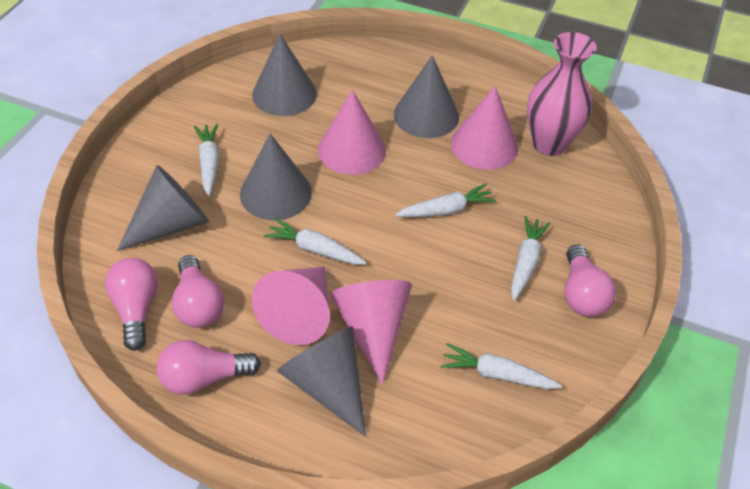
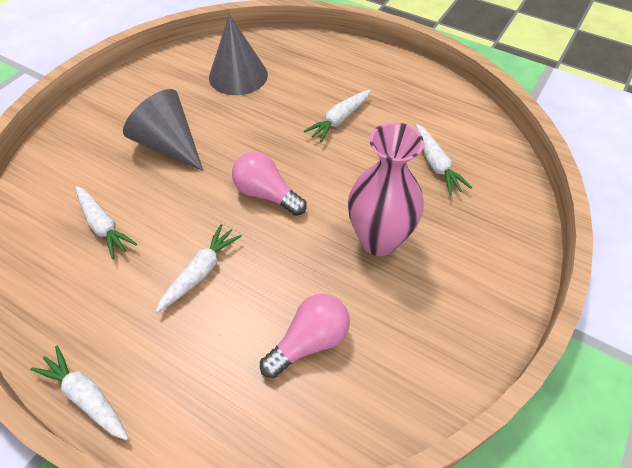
grey cone: [117,165,209,251] [240,134,312,221] [252,34,317,116] [277,326,366,437] [394,55,459,138] = 5 -> [123,89,203,171] [209,14,268,95] = 2
pink cone: [252,266,330,345] [318,90,386,175] [330,280,412,384] [451,86,518,170] = 4 -> none = 0
pink light bulb: [105,258,158,351] [157,340,261,395] [172,255,224,328] [564,244,616,317] = 4 -> [232,152,307,216] [260,294,350,378] = 2

